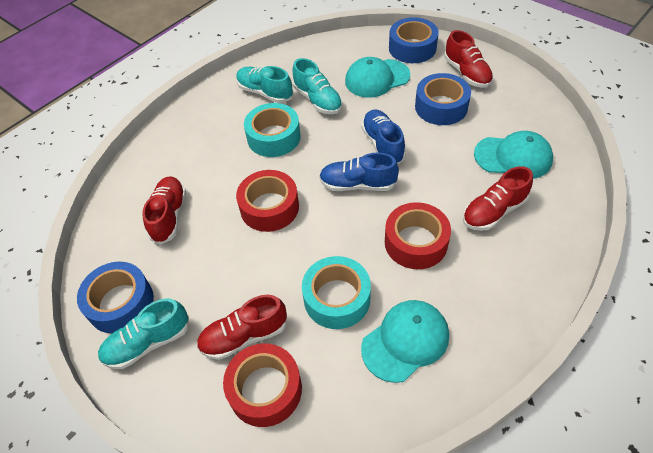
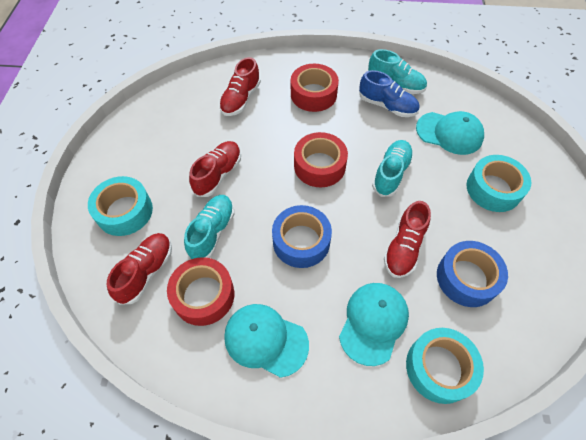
blue shoe: [319,153,399,191] [361,109,406,164] = 2 -> [359,70,419,117] = 1
blue tape: [77,262,154,333] [389,17,439,63] [415,73,471,125] = 3 -> [272,205,332,268] [437,241,508,307] = 2
turquoise tape: [244,103,301,157] [302,256,371,329] = 2 -> [88,176,153,236] [406,328,484,404] [466,155,531,212] = 3

